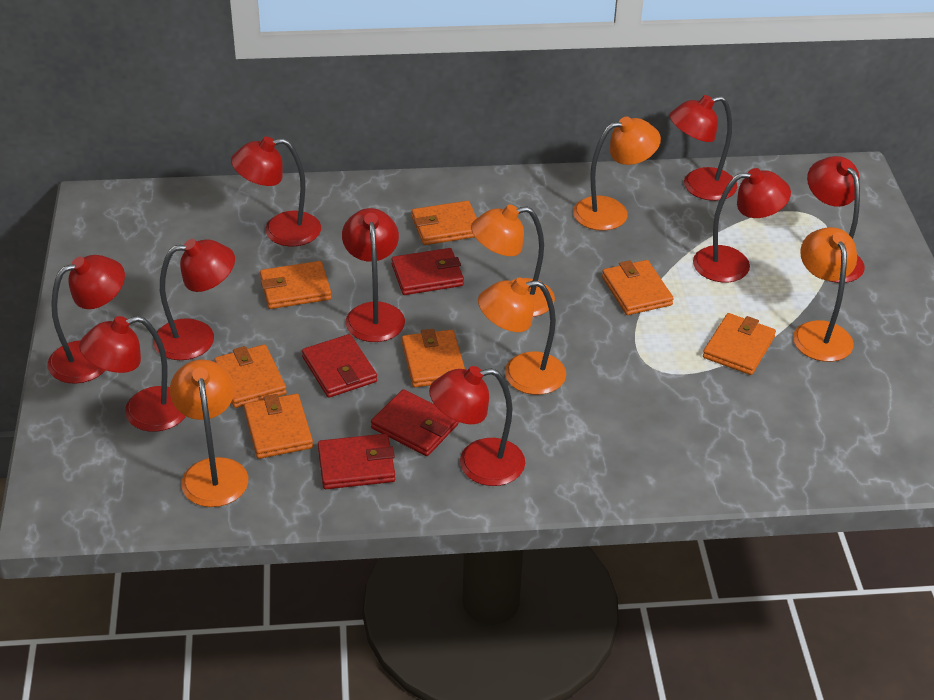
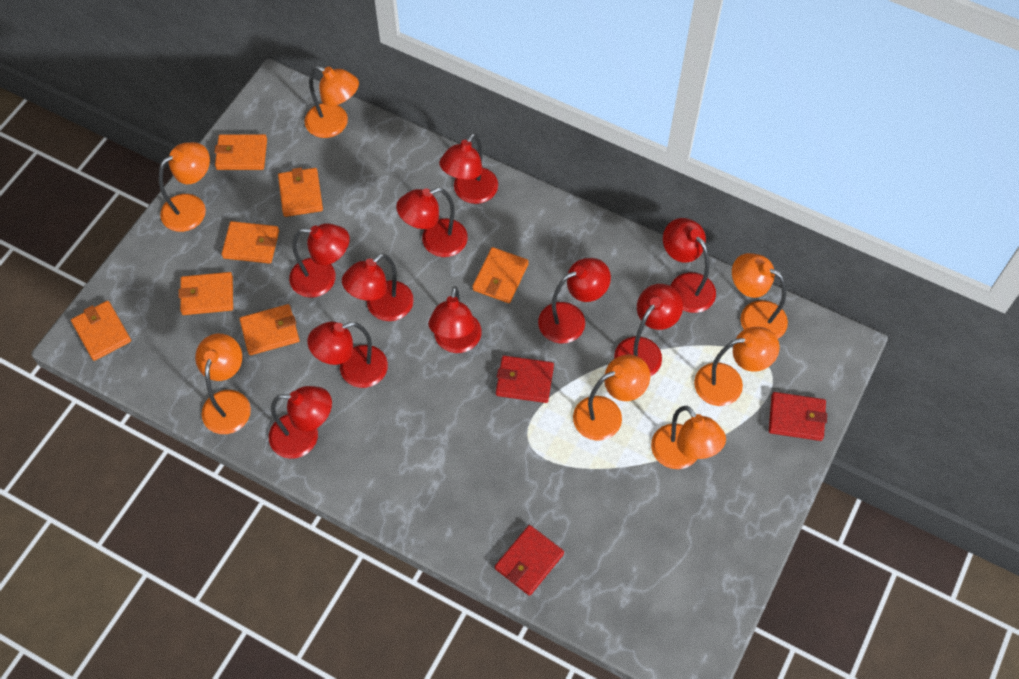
orange lamp: [170,359,248,507] [471,205,555,317] [478,278,566,395] [573,117,661,231] [793,227,857,362] = 5 -> [159,142,210,232] [195,334,251,434] [304,66,359,138] [573,355,650,441] [651,406,726,469] [694,327,780,406] [732,253,788,339] = 7
red lamp: [48,255,125,384] [79,316,186,432] [153,239,235,360] [231,137,321,247] [342,208,405,342] [429,366,525,486] [669,95,737,201] [693,168,791,282] [807,156,865,283] = 9 -> [269,386,332,459] [289,223,350,297] [307,322,388,388] [342,253,414,321] [396,188,468,257] [428,286,481,353] [439,133,498,204] [538,258,611,344] [614,284,683,377] [663,218,716,313] = 10
red wallet: [302,334,377,398] [318,434,395,489] [371,389,459,456] [392,248,464,295] = 4 -> [495,525,564,596] [496,356,554,403] [769,392,827,441] = 3

